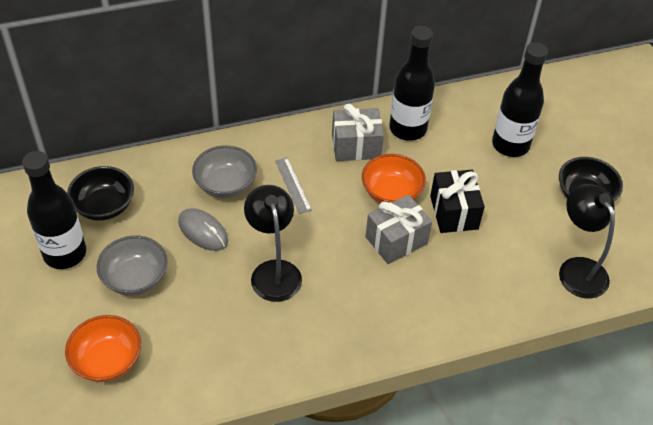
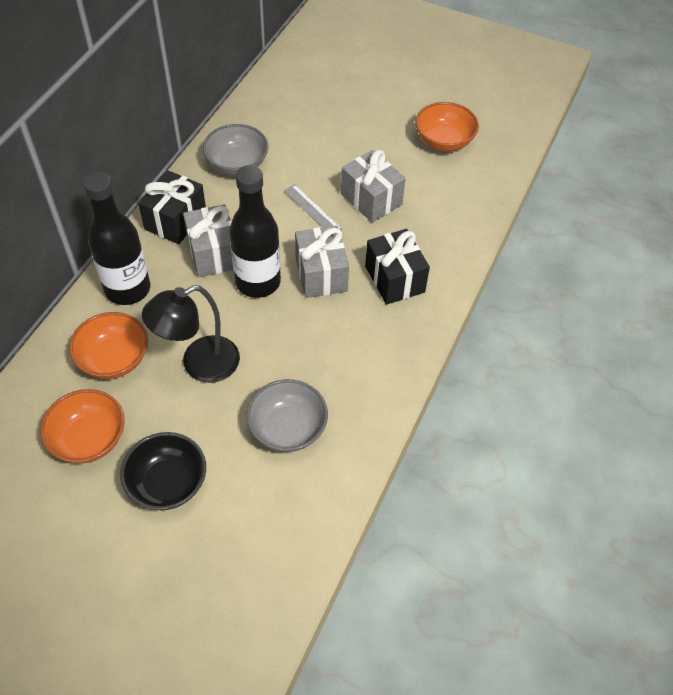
black bottle: [22,151,86,269] [389,26,435,141] [492,42,548,157] = 3 -> [83,172,150,305] [229,165,281,298] = 2
black bowl: [67,166,134,221] [559,157,623,201] = 2 -> [120,432,206,510] = 1
black gift: [430,170,485,233] = 1 -> [138,170,206,244] [365,229,430,305] = 2
black lamp: [244,185,302,302] [559,184,615,299] = 2 -> [142,285,240,383] = 1
grey gift: [332,103,384,161] [365,194,432,264] = 2 -> [183,204,233,277] [295,226,349,298] [341,150,406,223] = 3
grey mouse: [178,208,228,251] = 1 -> none = 0
orange bowl: [65,315,141,382] [362,154,426,203] = 2 -> [40,389,125,464] [69,312,148,379] [415,102,479,151] = 3

